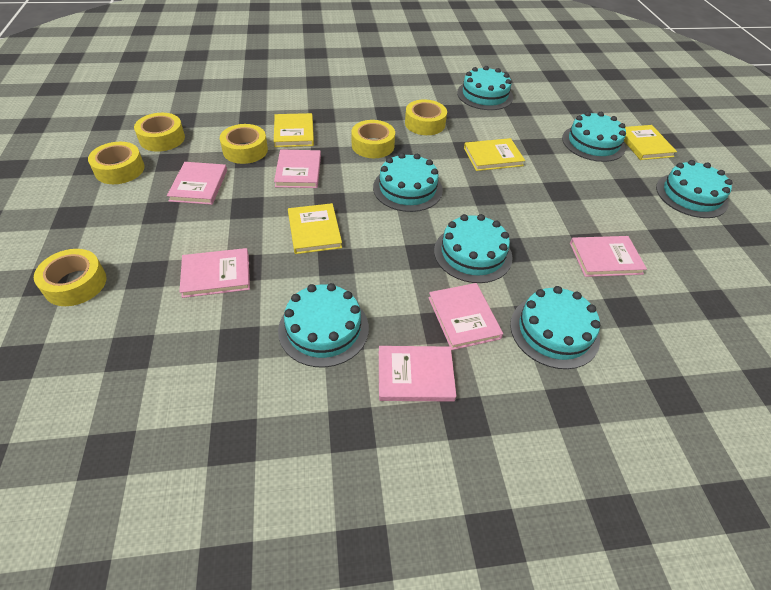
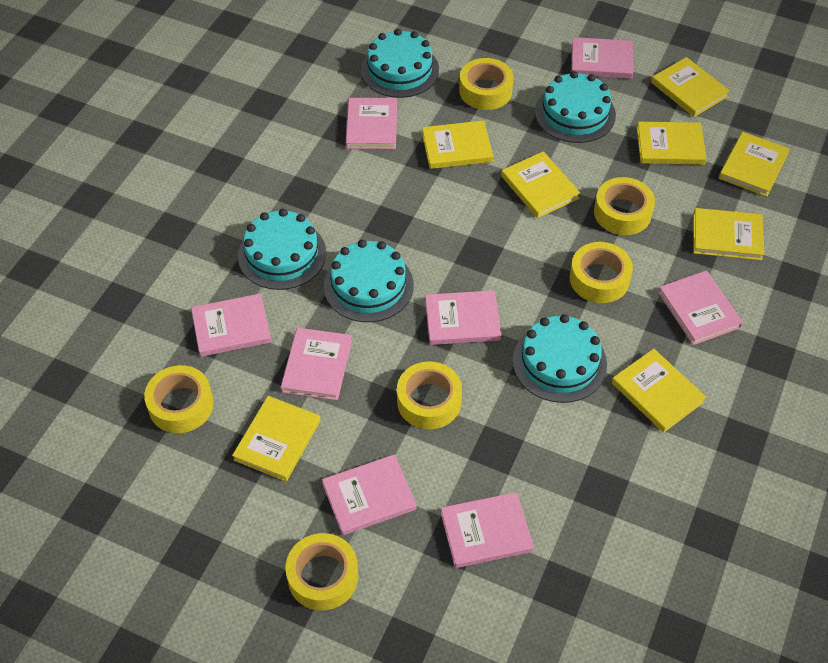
pink book: [167,162,227,205] [179,248,250,298] [274,149,321,188] [379,346,456,401] [428,283,503,350] [570,236,647,277] = 6 -> [191,293,271,357] [281,328,352,400] [322,454,417,535] [346,98,397,149] [425,290,502,345] [441,492,534,568] [571,37,633,79] [658,270,743,345] = 8
turquoise cake: [278,283,369,367] [373,153,443,212] [434,214,512,283] [457,66,513,110] [510,286,601,369] [562,111,626,162] [656,160,733,218] = 7 -> [238,209,326,290] [324,240,414,322] [361,29,439,98] [513,314,607,403] [535,71,616,143] = 5
yellow book: [274,113,314,147] [288,203,342,254] [464,138,525,171] [624,125,677,160] = 4 -> [232,396,321,481] [422,120,493,169] [501,151,580,218] [612,349,706,433] [637,121,707,165] [651,57,730,117] [693,208,764,260] [719,132,790,197] = 8

